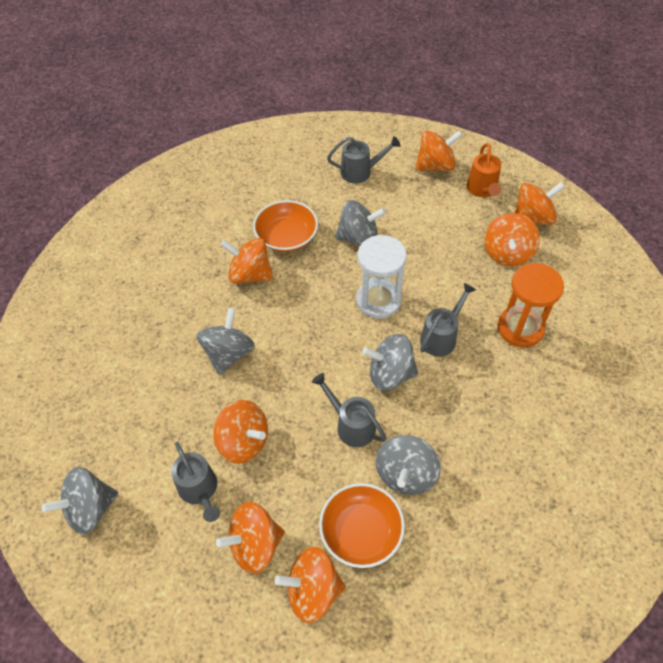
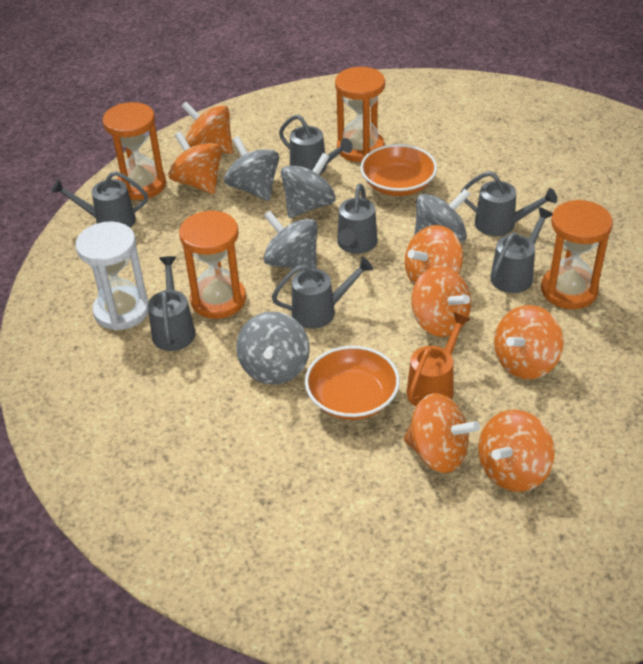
grey watering can: [171,442,220,522] [312,373,387,447] [327,136,401,183] [420,283,476,357] = 4 -> [51,171,148,228] [148,256,196,351] [272,257,373,329] [279,115,353,175] [337,183,377,254] [460,171,557,236] [490,207,553,293] = 7
orange hourglass: [497,263,564,347] = 1 -> [103,102,166,200] [179,210,246,319] [335,67,385,162] [541,200,613,309] = 4

